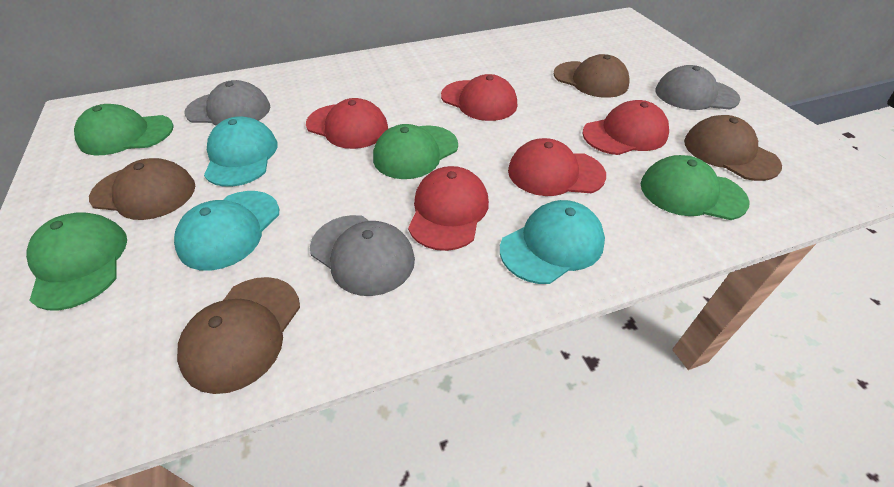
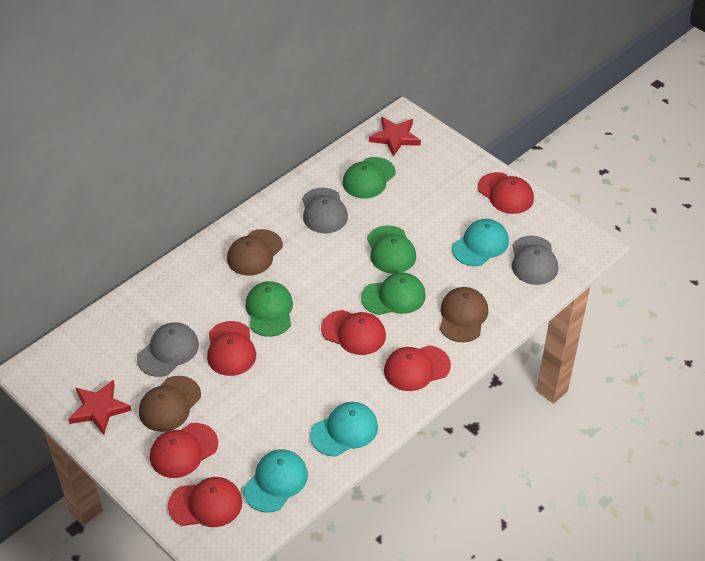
brown cap: [89,158,195,220] [177,277,300,394] [553,54,630,98] [684,115,782,181] = 4 -> [139,376,201,432] [227,229,283,276] [440,287,488,342] = 3
red cap: [306,98,388,149] [408,166,489,251] [441,74,517,121] [508,138,606,196] [582,100,669,155] = 5 -> [150,423,218,478] [168,477,242,527] [207,321,256,376] [321,310,386,355] [384,345,451,391] [478,172,534,214] = 6
red star: none = 0 -> [68,380,132,435] [369,117,421,156] = 2

